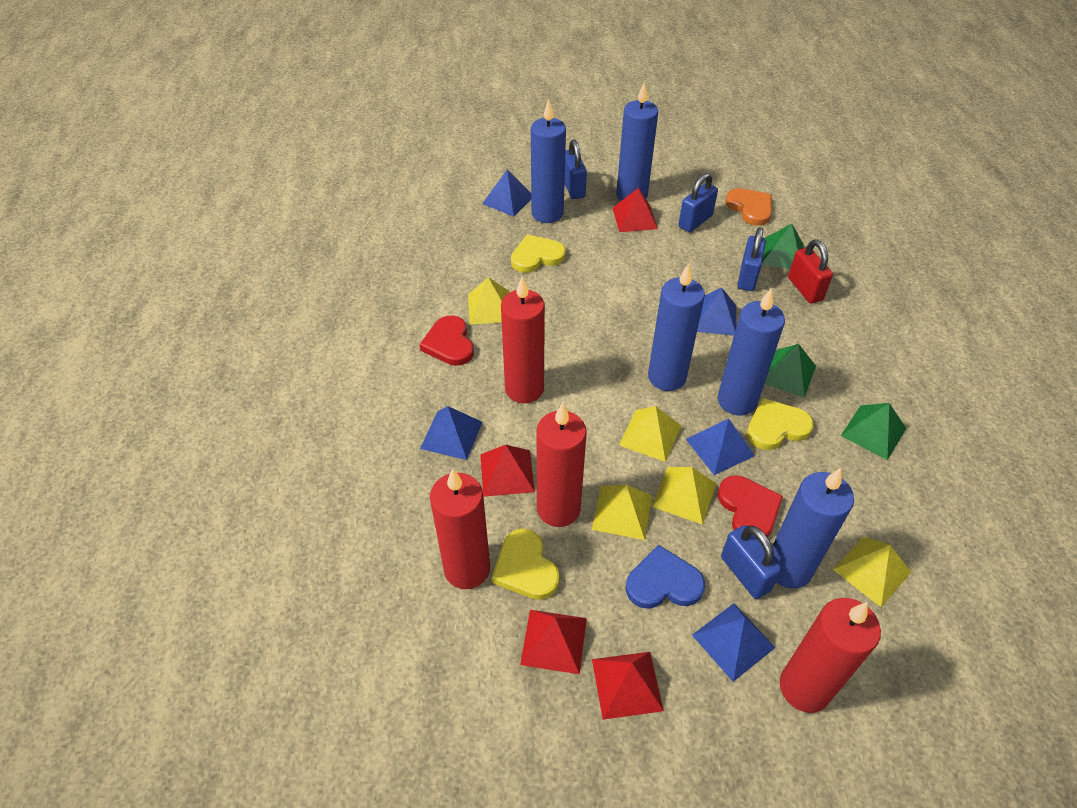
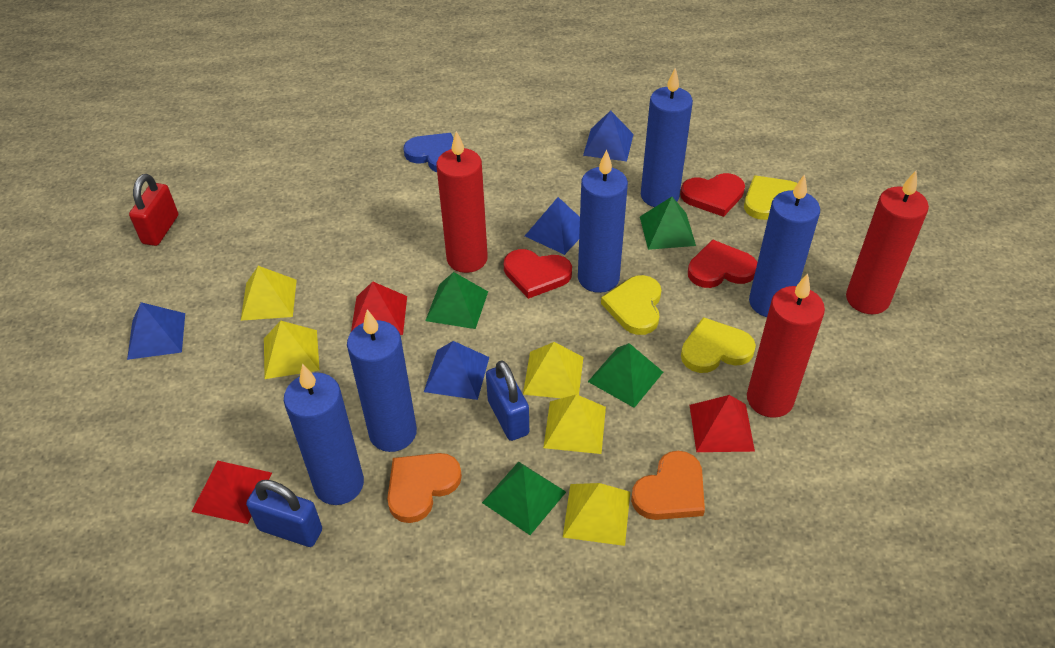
blue padlock: [564,140,587,199] [679,173,718,232] [721,525,782,599] [737,227,766,291] = 4 -> [246,480,322,547] [486,360,529,441] = 2
blue pyramid: [420,406,482,460] [482,170,531,217] [686,419,755,475] [692,603,776,682] [697,287,736,336] = 5 -> [127,302,185,360] [424,341,489,400] [525,197,580,255] [583,111,634,161] = 4
green pyramid: [762,224,804,269] [765,344,816,398] [841,403,906,460] = 3 -> [425,272,488,329] [482,462,566,535] [588,343,663,408] [640,197,696,250] = 4
orange heart: [725,188,772,226] = 1 -> [387,453,462,523] [631,451,705,520] = 2
red candle: [430,468,490,589] [501,276,545,403] [537,403,587,527] [780,598,881,713] = 4 -> [436,131,488,273] [747,273,825,418] [846,171,929,314] = 3
red heart: [419,315,474,366] [717,475,783,537] = 2 -> [504,249,572,299] [680,173,745,217] [688,239,757,288] = 3
red pyramid: [480,445,535,497] [520,610,587,674] [592,652,664,720] [613,187,658,232] = 4 -> [192,461,272,524] [351,281,407,335] [690,395,755,452] = 3

